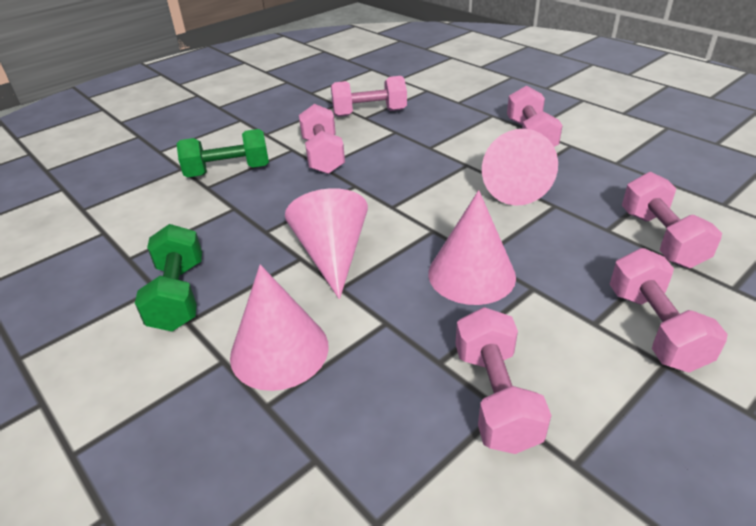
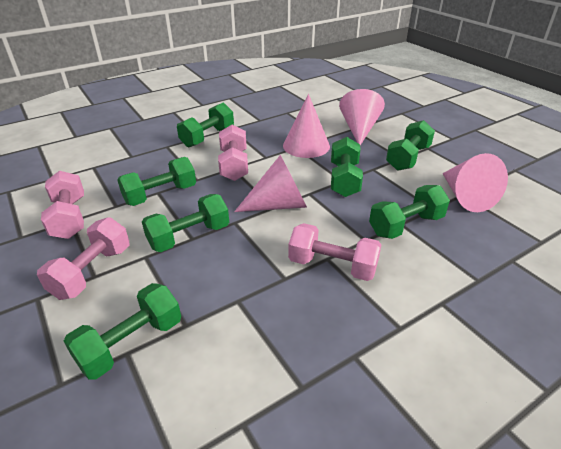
green dumbbell: [135,224,202,331] [177,129,269,177] = 2 -> [64,283,181,380] [117,157,196,206] [142,194,229,252] [177,103,234,147] [331,137,363,197] [369,185,450,239] [386,120,435,171] = 7
pink dumbbell: [299,104,345,174] [331,76,407,117] [456,307,551,454] [507,86,563,147] [610,248,728,373] [622,172,722,268] = 6 -> [37,217,129,300] [41,171,84,239] [218,125,248,181] [288,223,382,281] = 4

